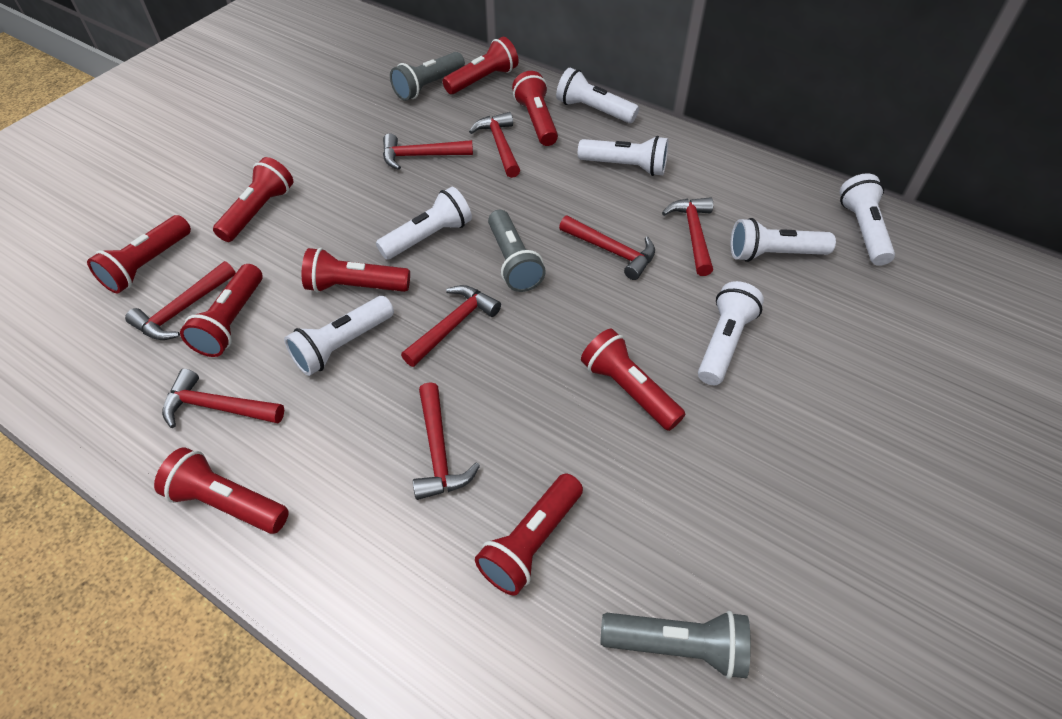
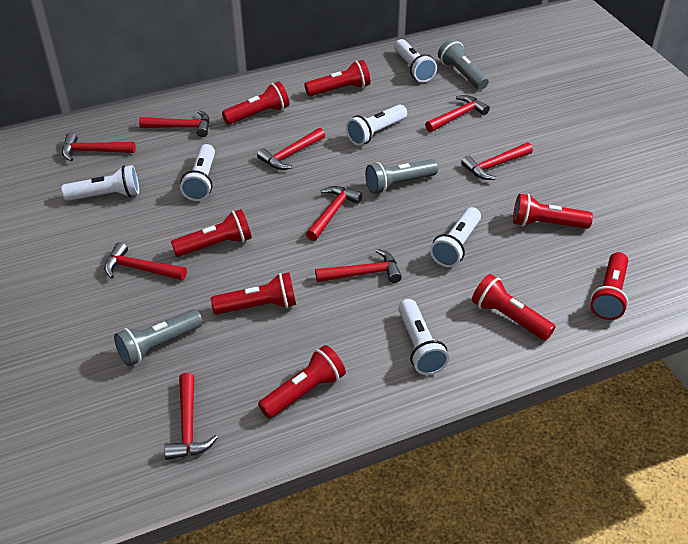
red flashlight: [87,215,191,294] [154,447,289,534] [180,264,263,357] [213,157,293,242] [302,248,410,293] [443,37,518,94] [475,474,583,596] [512,71,558,146] [581,329,685,431] = 9 -> [171,209,252,257] [211,273,296,315] [222,82,289,125] [258,345,346,419] [305,60,370,97] [472,274,556,341] [513,194,593,229] [590,252,628,320] = 8
red hammer: [125,261,236,340] [162,369,284,428] [383,133,473,170] [401,285,501,367] [413,382,480,500] [469,112,520,178] [559,216,655,280] [662,197,713,276] = 8 -> [62,133,136,161] [104,242,187,280] [139,110,210,137] [164,373,218,460] [257,128,325,170] [306,186,362,241] [315,249,402,283] [425,95,490,132] [461,142,533,180] = 9
white flashlight: [284,296,394,376] [376,187,472,260] [556,68,639,123] [578,136,668,176] [698,281,764,385] [731,218,836,262] [840,173,895,266] = 7 -> [61,165,139,201] [180,144,215,201] [346,104,407,146] [394,39,437,82] [398,299,449,375] [430,207,481,267] = 6

